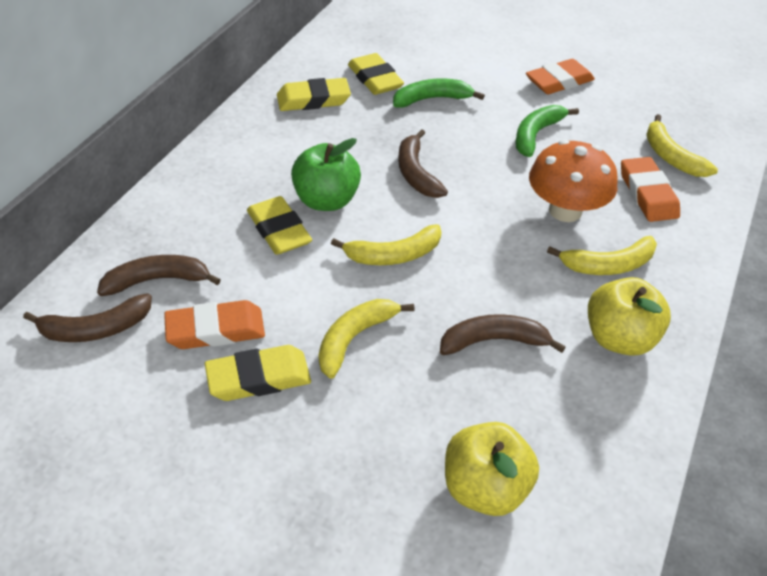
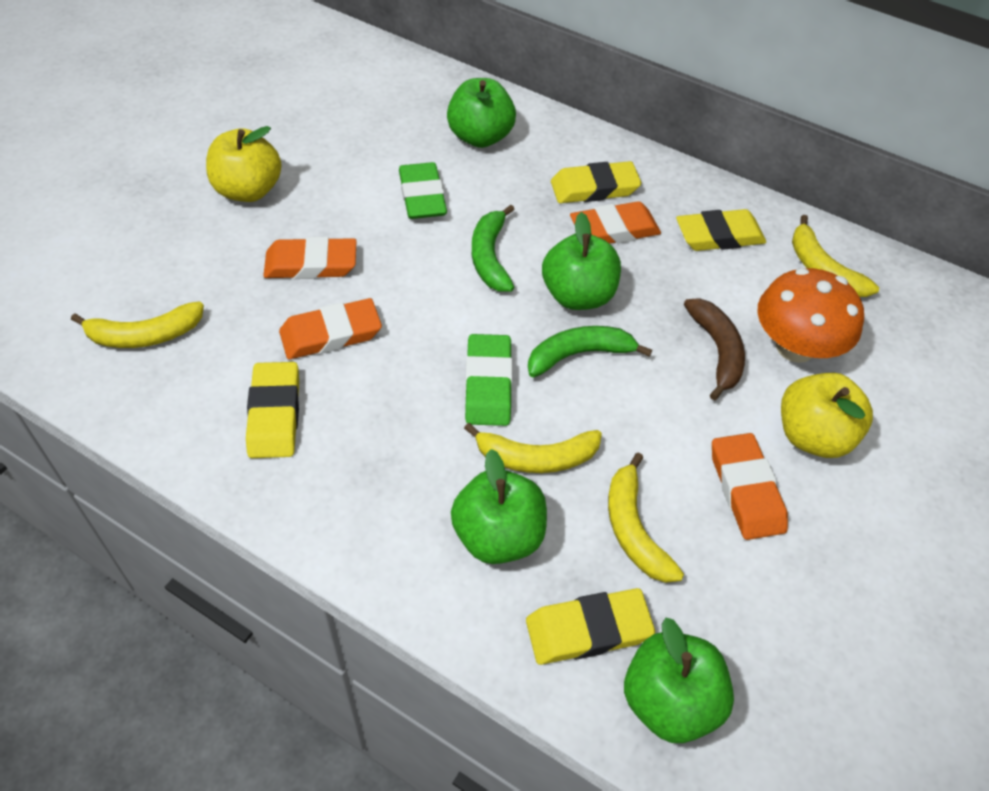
brown banana: [23,293,152,342] [97,255,221,296] [398,129,448,198] [440,314,565,355] = 4 -> [684,298,745,401] = 1
green apple: [291,138,361,211] = 1 -> [447,78,516,148] [451,449,547,564] [542,212,621,310] [624,617,734,743] = 4
green eraser: none = 0 -> [399,162,447,219] [465,334,512,426] = 2
orange eraser: [164,300,265,349] [526,59,595,94] [621,157,680,222] = 3 -> [263,237,356,279] [279,298,382,359] [570,201,661,244] [712,433,788,540] = 4

